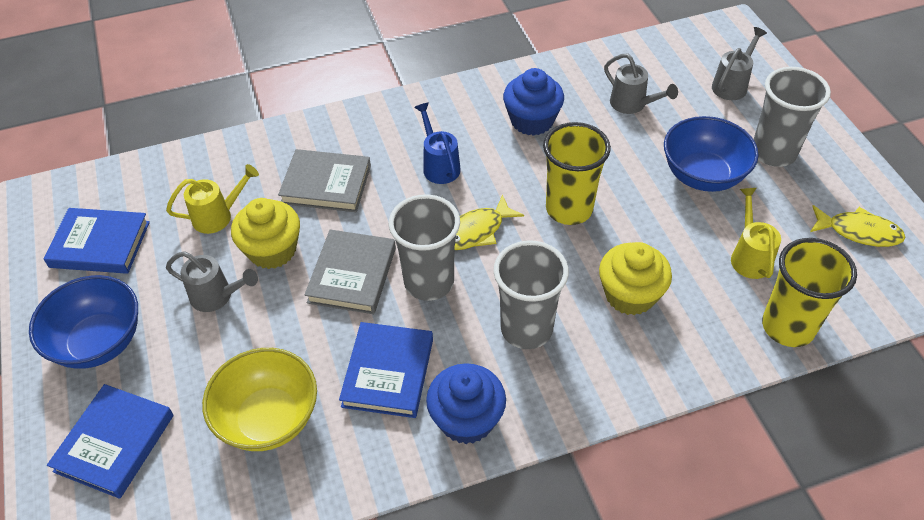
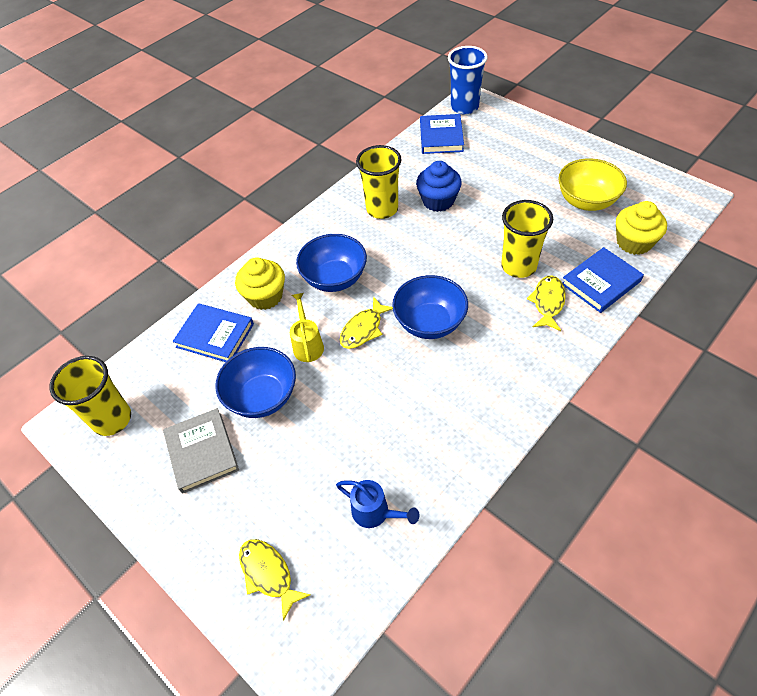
blue bowl: [29,275,138,369] [664,116,759,192] = 2 -> [215,347,296,418] [296,234,367,292] [392,275,468,339] = 3
blue cup: none = 0 -> [448,46,488,115] = 1
blue cupcake: [426,363,506,444] [503,68,564,136] = 2 -> [416,161,462,212] = 1
grey book: [278,149,371,212] [304,229,396,314] = 2 -> [163,408,239,494] = 1
grey cup: [389,194,460,301] [494,240,569,349] [753,67,831,167] = 3 -> none = 0
grey watering can: [166,251,258,312] [604,54,678,114] [712,27,767,100] = 3 -> none = 0
yellow cup: [543,122,611,225] [762,238,857,347] = 2 -> [49,356,131,436] [356,145,401,219] [501,200,553,278] = 3
yellow fish: [454,194,524,250] [810,205,905,247] = 2 -> [239,539,311,621] [340,296,393,349] [527,275,566,331] = 3
yellow watering can: [166,164,259,234] [731,188,781,279] = 2 -> [290,293,324,362] = 1

